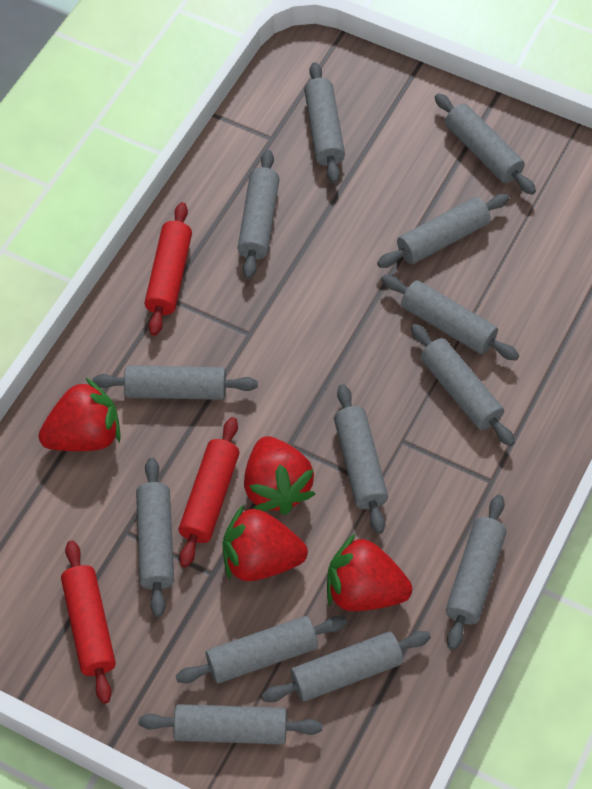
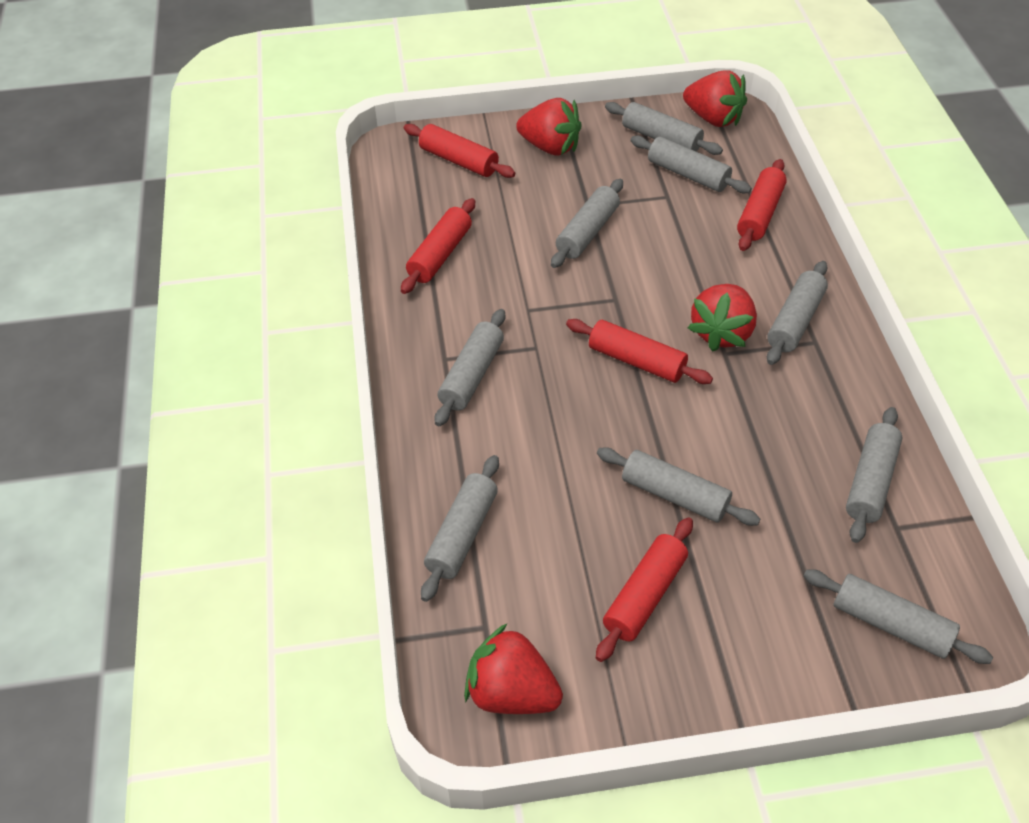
grey rolling pin: [93,365,258,400] [136,458,174,617] [138,704,323,744] [176,616,347,683] [237,150,280,279] [261,631,431,702] [304,62,345,183] [334,384,388,534] [377,194,509,268] [381,275,519,360] [411,324,515,446] [435,93,536,195] [446,494,506,650] = 13 -> [421,455,499,602] [434,309,505,426] [551,179,623,268] [597,447,760,526] [605,102,723,155] [630,136,752,193] [767,261,828,365] [804,569,993,664] [846,407,903,543] = 9
red rolling pin: [61,540,116,704] [145,202,192,336] [179,417,239,568] = 3 -> [401,198,475,294] [404,124,515,178] [566,319,713,384] [596,517,693,662] [737,159,787,251] = 5

